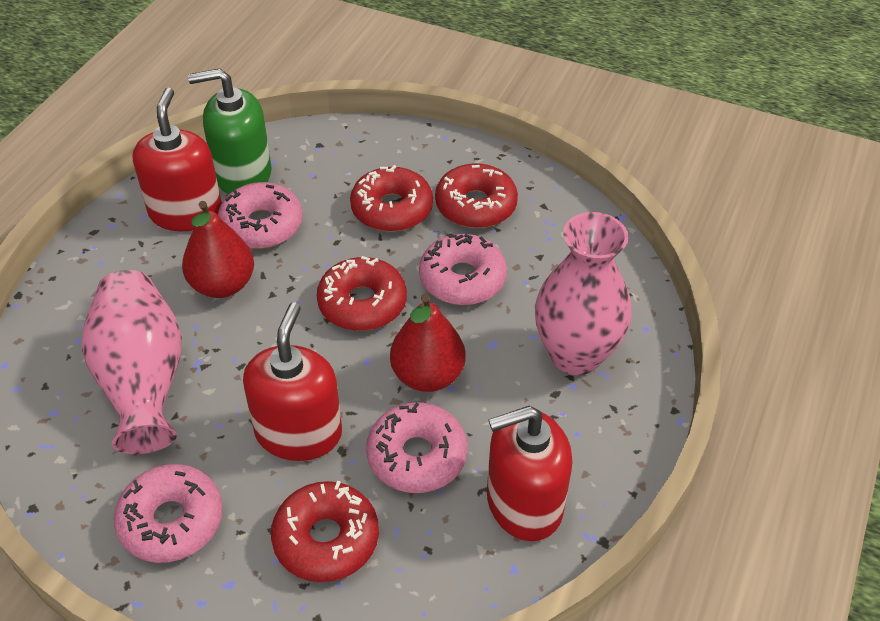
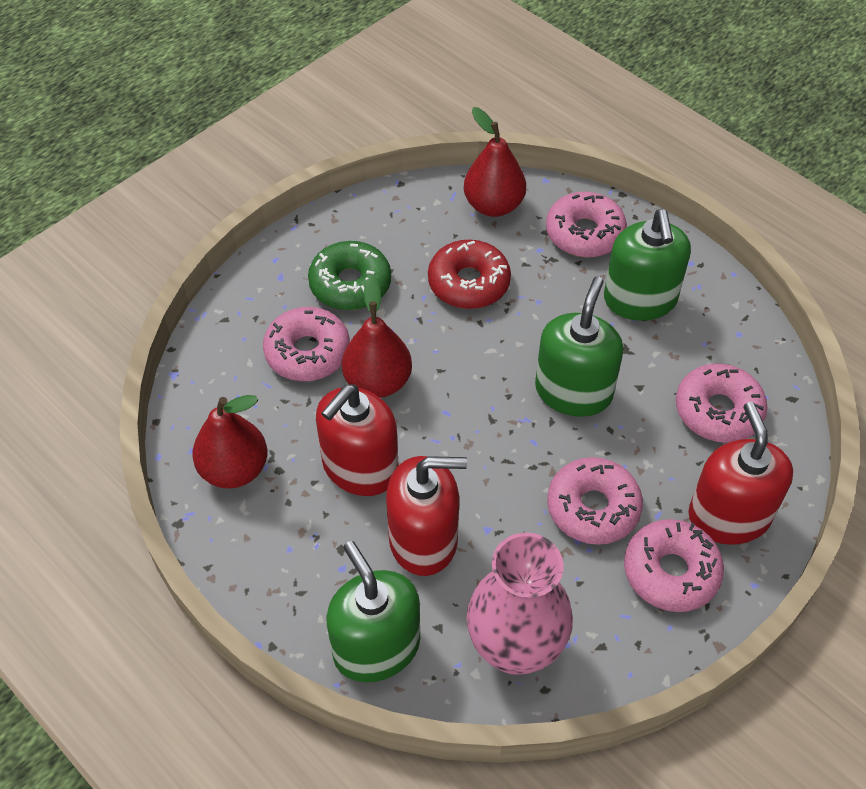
green donut: none = 0 -> [308,241,391,310] = 1
green soap dispenser: [188,68,272,194] = 1 -> [326,541,420,682] [535,277,623,417] [604,209,691,321] = 3
pink donut: [114,464,223,563] [218,182,303,249] [366,403,467,493] [419,234,507,305] = 4 -> [263,307,350,381] [546,192,627,257] [547,457,643,545] [624,519,724,612] [676,363,768,443] = 5
pink vase: [82,270,182,454] [535,212,632,375] = 2 -> [467,533,573,675] = 1
red donut: [271,481,379,582] [317,256,407,331] [350,165,433,232] [435,163,518,228] = 4 -> [428,240,511,309] = 1
red pear: [182,201,254,298] [390,294,466,392] = 2 -> [192,395,267,488] [342,276,412,398] [464,107,526,217] = 3

